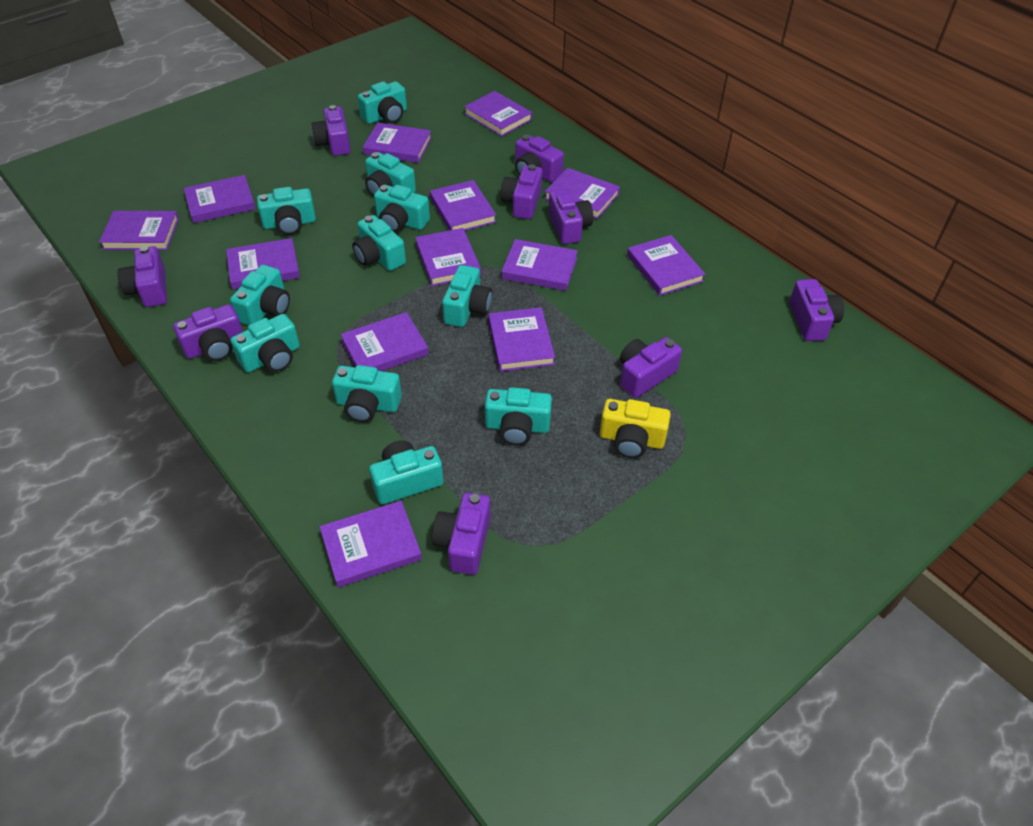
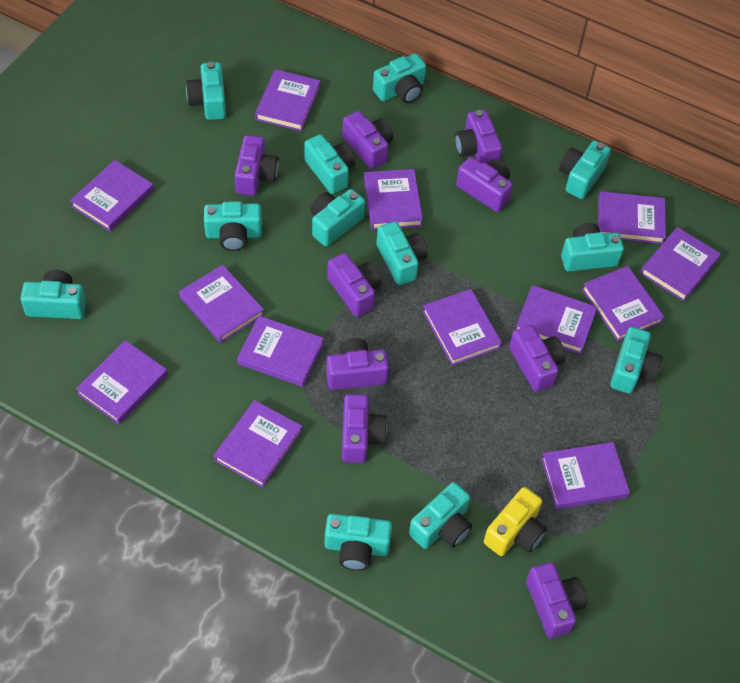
turquoise camera: [230,265,290,325] [231,314,300,372] [257,187,316,235] [332,365,402,422] [352,215,406,271] [358,81,407,124] [365,152,416,197] [369,440,444,504] [374,185,430,233] [442,265,492,327] [485,387,552,445] = 11 -> [20,270,86,319] [186,62,226,120] [204,201,262,251] [304,134,355,194] [311,189,365,246] [325,513,392,571] [373,53,426,103] [376,221,428,285] [409,482,472,549] [559,141,611,199] [561,223,624,271] [610,327,663,394] = 12

